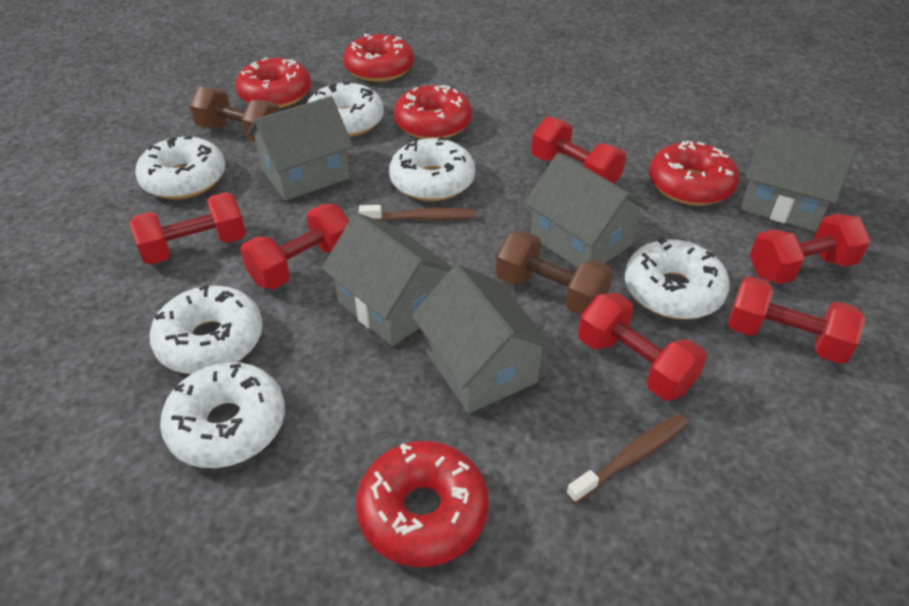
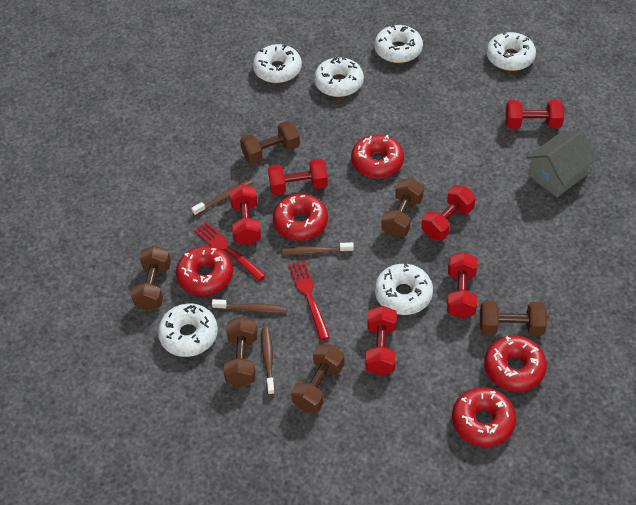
brown dumbbell: [189,87,280,142] [495,231,613,315] = 2 -> [131,246,171,311] [224,317,257,387] [240,121,300,164] [291,344,344,413] [381,178,424,237] [480,301,547,335] = 6
brown toothbrush: [359,205,476,221] [566,414,688,503] = 2 -> [191,179,252,216] [212,299,287,313] [261,327,275,395] [282,242,354,255] = 4
grey house: [247,96,353,201] [322,213,453,346] [412,264,555,413] [524,153,649,268] [740,124,857,232] = 5 -> [526,130,597,197] = 1
red fork: none = 0 -> [194,222,266,281] [289,260,330,340] = 2

